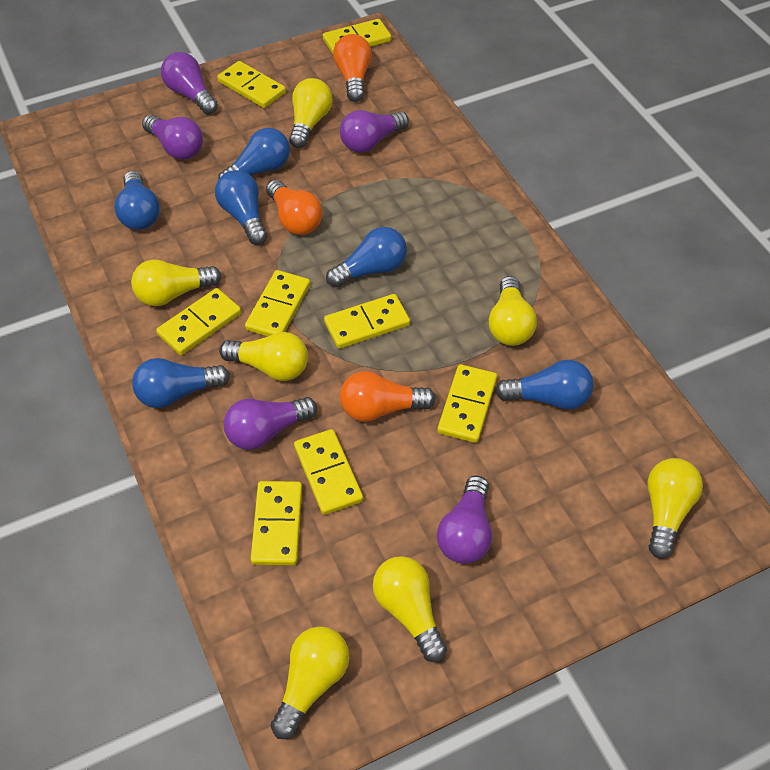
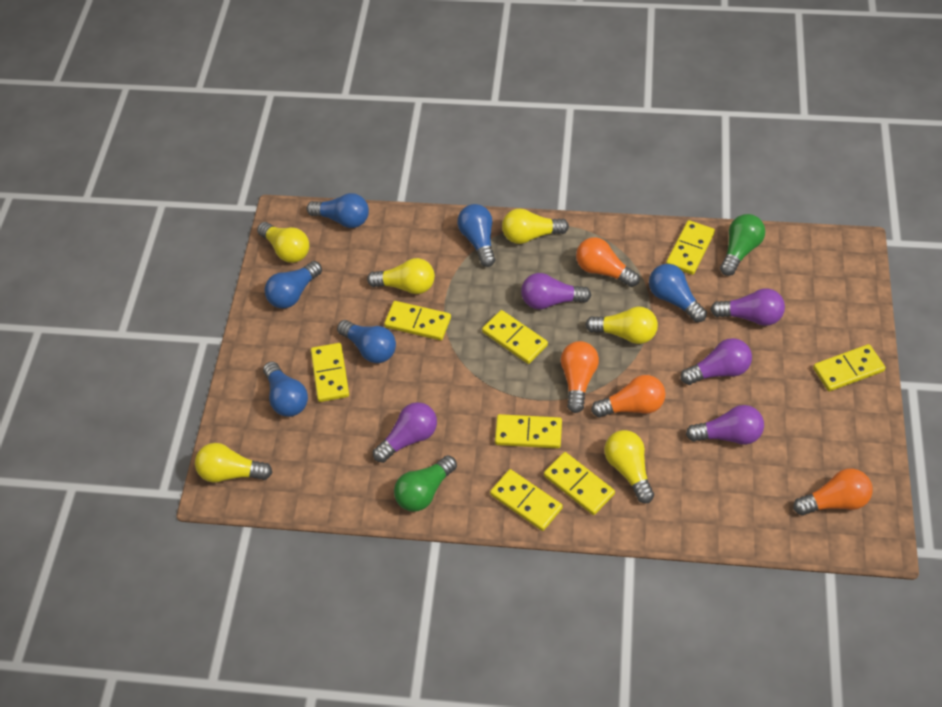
green light bulb: none = 0 -> [394,455,457,512] [720,214,765,276] = 2
orange light bulb: [266,180,323,235] [333,34,372,102] [340,371,436,422] = 3 -> [561,341,599,413] [576,237,640,287] [591,375,665,417] [793,469,872,515] = 4
yellow light bulb: [131,259,222,306] [219,332,308,381] [271,626,350,739] [289,78,332,148] [373,556,447,662] [489,276,537,346] [647,458,703,559] = 7 -> [195,443,273,483] [257,222,309,263] [367,258,435,294] [502,209,569,244] [585,307,658,344] [604,430,654,503] = 6

